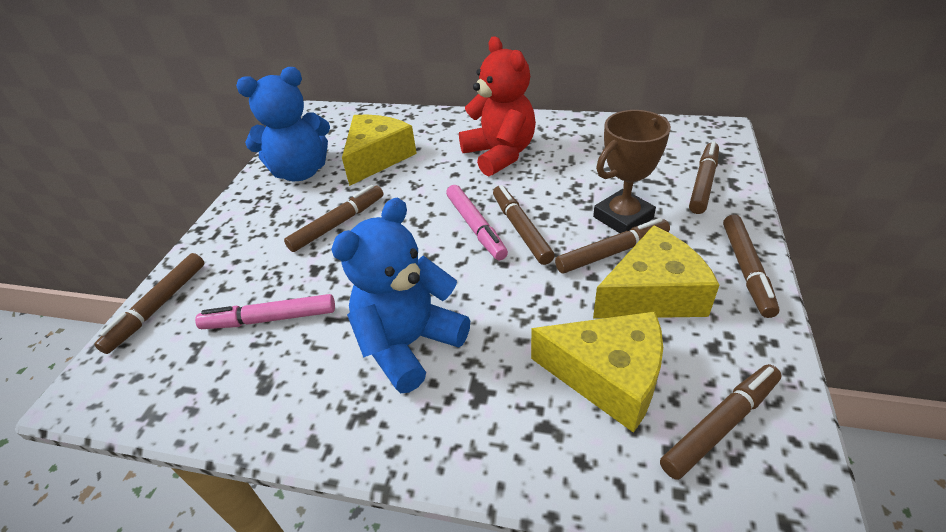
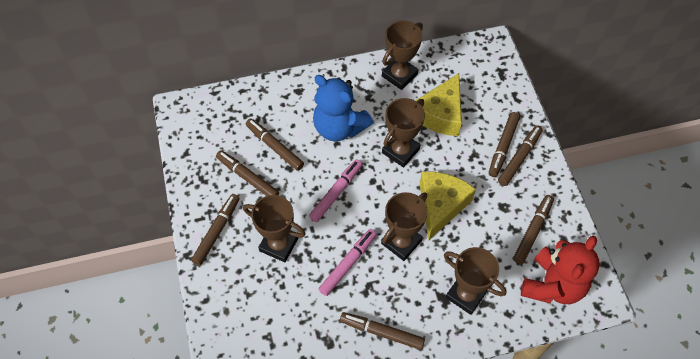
blue teddy bear: [236,67,330,181] [331,198,470,393] = 2 -> [313,75,373,141] = 1
brown trophy: [593,110,671,233] = 1 -> [243,195,306,262] [381,192,427,261] [382,20,423,90] [382,98,425,168] [444,247,506,315] = 5
yellow cheese: [342,115,417,186] [531,312,663,433] [593,225,719,319] = 3 -> [415,73,462,136] [420,172,476,240] = 2

